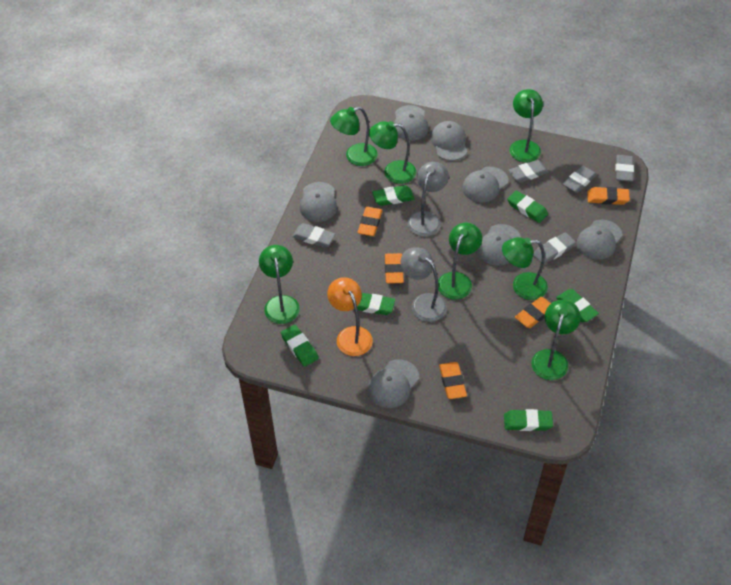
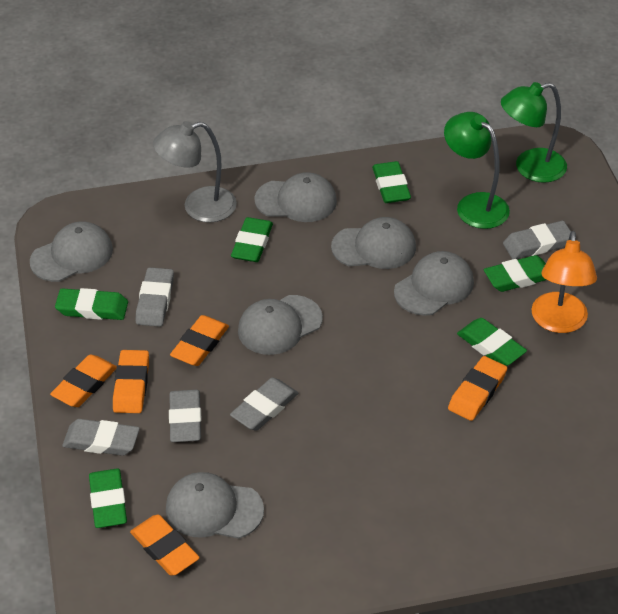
green lamp: [259,245,300,324] [330,107,377,166] [369,121,416,184] [438,223,482,300] [502,237,548,300] [510,89,543,162] [531,300,581,380] = 7 -> [444,112,510,229] [501,82,567,183] = 2
grey cap: [300,182,337,222] [368,359,419,408] [394,105,429,141] [431,121,467,161] [462,167,508,202] [477,224,521,266] [577,220,623,260] = 7 -> [30,221,113,282] [166,472,264,539] [238,295,323,355] [254,172,337,222] [331,217,416,269] [394,251,474,316] = 6
grey lamp: [401,247,447,322] [408,162,449,236] = 2 -> [153,121,237,223] = 1

